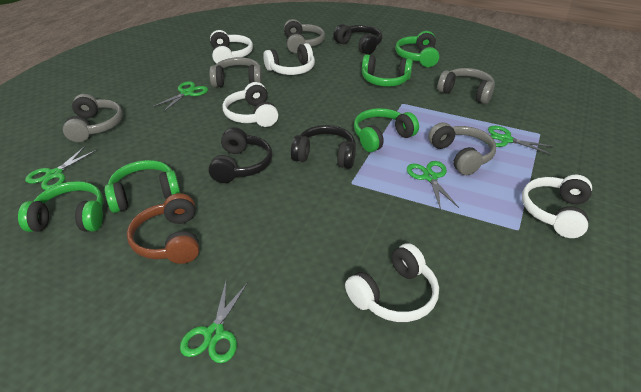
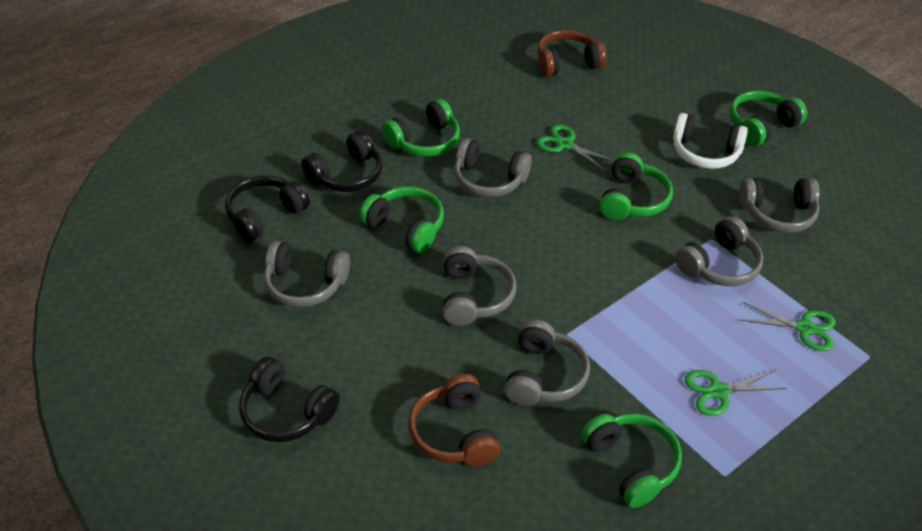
brown headphones: [127,193,199,264] = 1 -> [408,374,500,466] [537,30,607,77] = 2
green scissors: [25,146,97,190] [152,81,208,112] [180,282,248,363] [407,161,459,210] [488,126,555,155] = 5 -> [537,124,614,171] [685,370,787,416] [741,302,835,351] = 3
grey headphones: [63,94,123,142] [209,57,262,87] [284,19,325,53] [428,122,496,175] [438,68,495,104] = 5 -> [264,241,350,307] [443,246,517,326] [454,138,532,197] [504,319,590,406] [675,216,763,286] [739,178,820,233] = 6
white headphones: [210,30,253,64] [223,82,278,127] [263,43,315,75] [345,243,439,322] [522,175,592,238] = 5 -> [673,113,748,169] = 1

